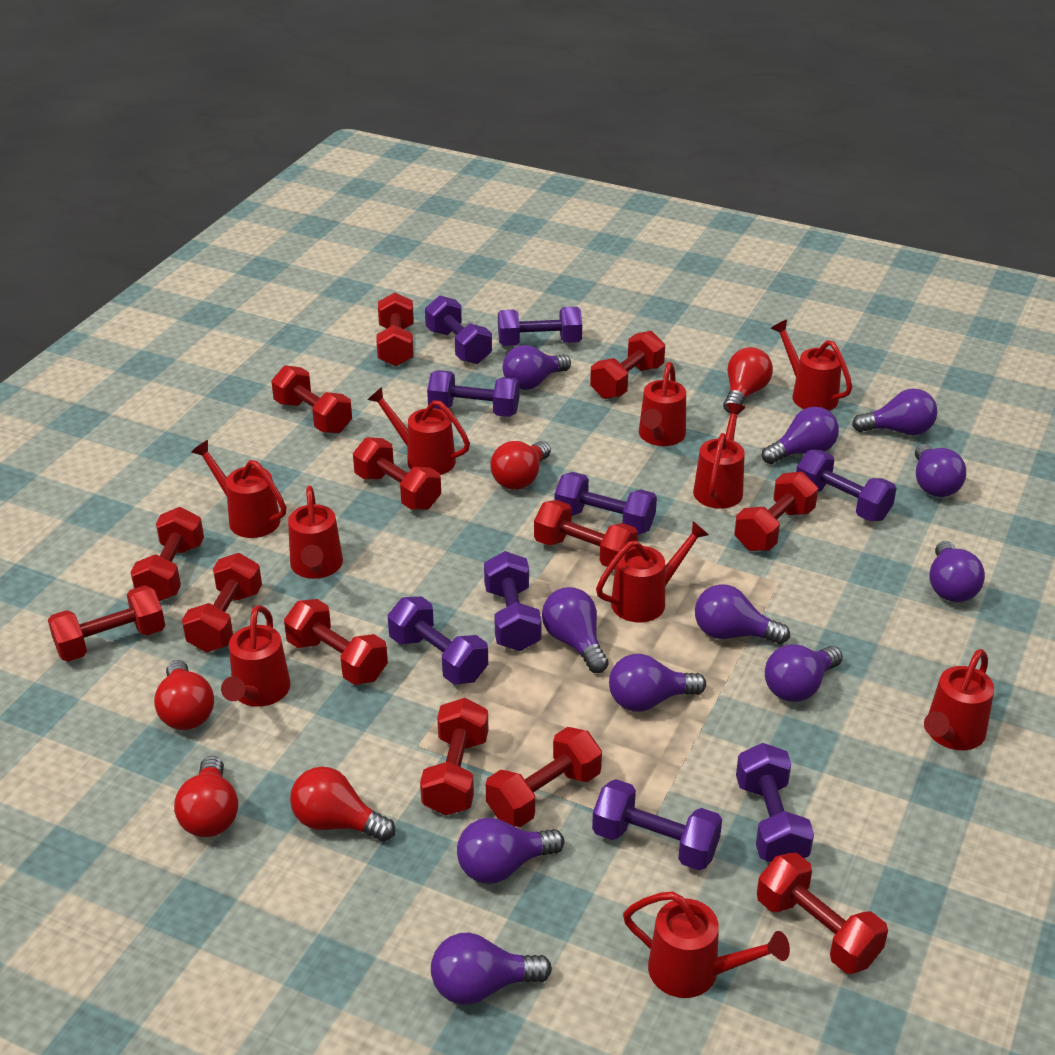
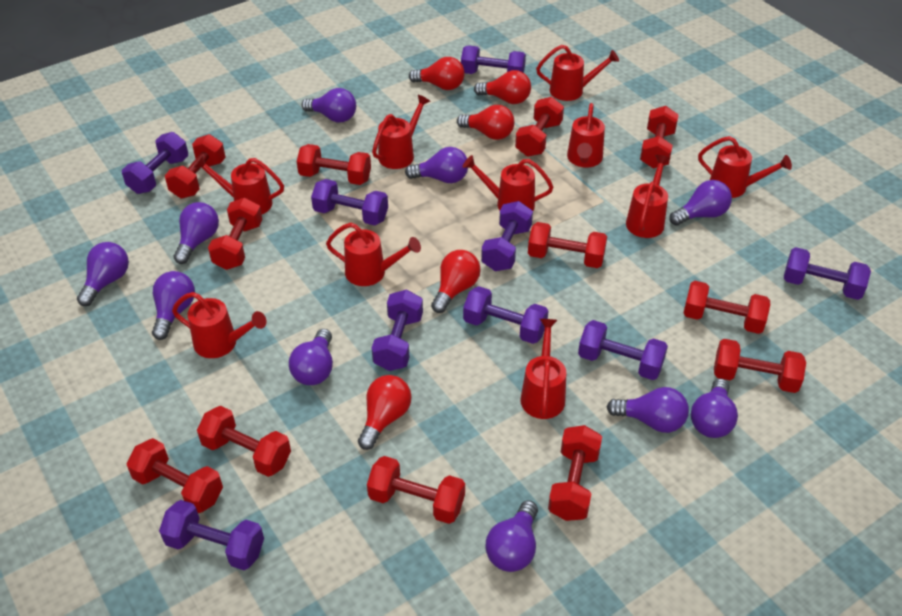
purple light bulb: [431,933,552,1005] [457,818,564,884] [503,345,571,390] [542,587,609,673] [609,654,706,712] [695,584,790,644] [762,407,839,464] [765,644,843,702] [852,389,937,435] [915,444,966,497] [930,541,985,602] = 11 -> [77,242,129,306] [152,271,195,340] [174,202,219,264] [289,329,333,385] [302,88,356,123] [405,147,468,183] [486,500,538,572] [607,387,689,433] [669,180,732,226] [691,378,738,438] = 10
red dumbbell: [48,585,165,662] [131,507,204,601] [182,553,262,652] [271,365,352,434] [284,599,388,685] [353,437,441,510] [376,293,414,366] [420,698,488,816] [486,727,602,827] [534,500,638,570] [590,331,665,399] [734,472,818,551] [757,853,888,974] = 13 -> [126,438,223,513] [165,134,226,199] [197,406,291,477] [208,198,262,270] [297,144,371,185] [367,456,465,524] [515,97,564,157] [528,222,607,268] [548,425,602,521] [640,106,679,168] [683,281,770,334] [714,339,806,393] = 12

